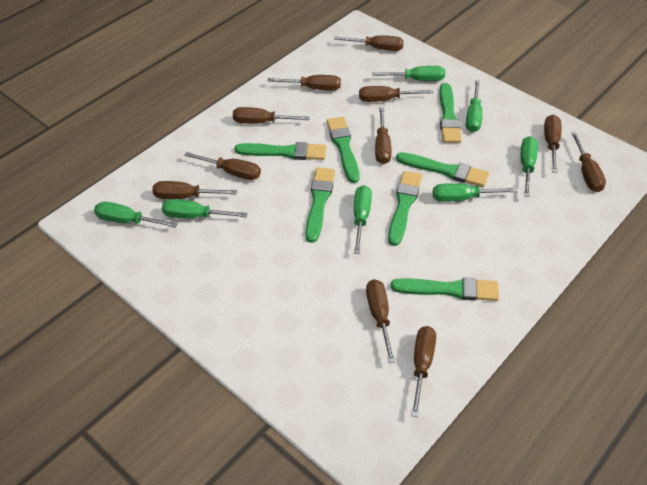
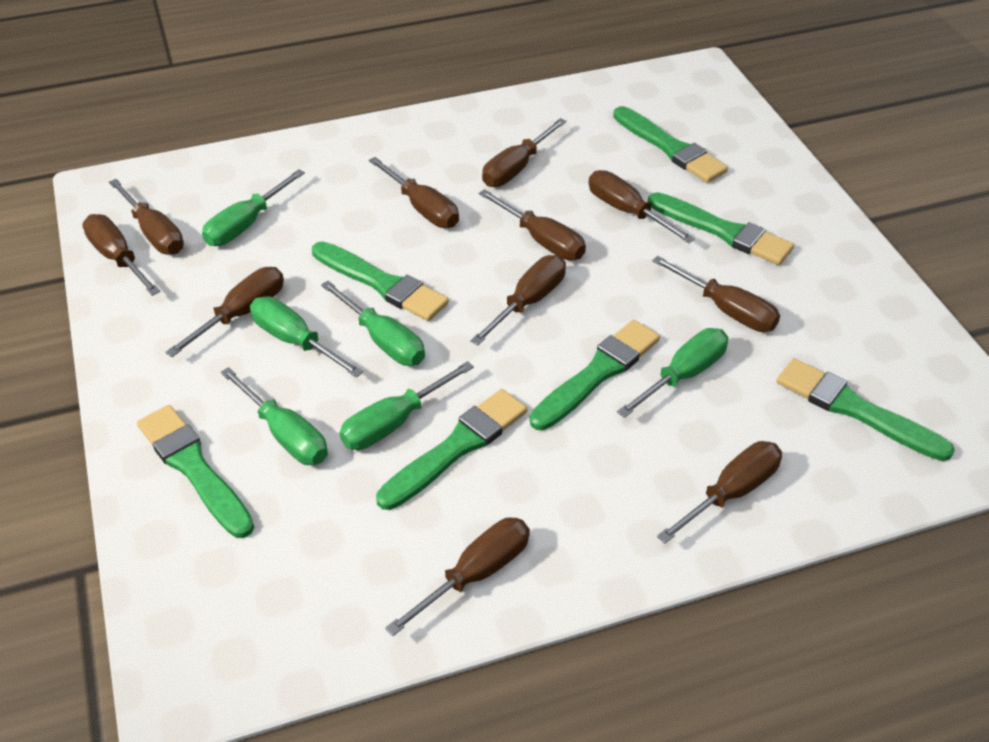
green screwdriver: [94,202,177,228] [162,199,248,219] [354,185,372,254] [372,66,445,81] [433,183,517,202] [466,80,482,132] [521,136,538,197] = 7 -> [202,169,305,246] [220,367,328,465] [250,296,363,378] [321,281,425,366] [340,361,474,450] [617,328,728,418] = 6

